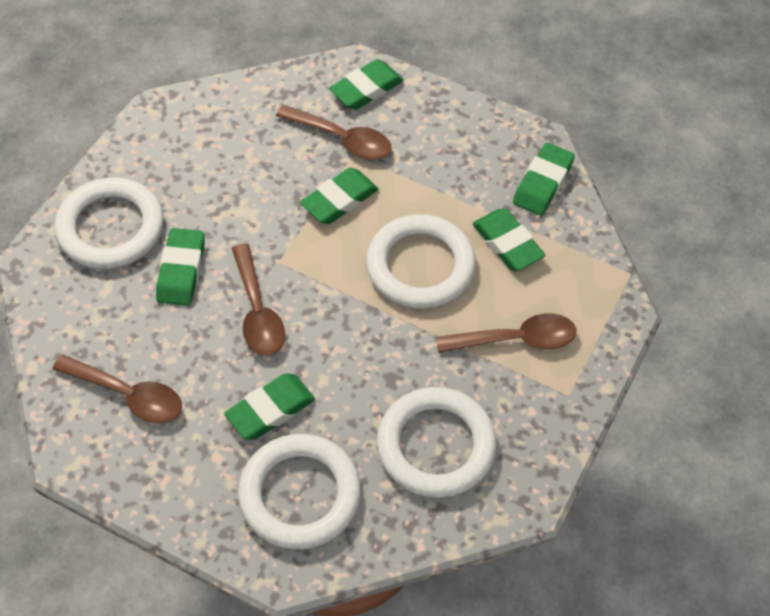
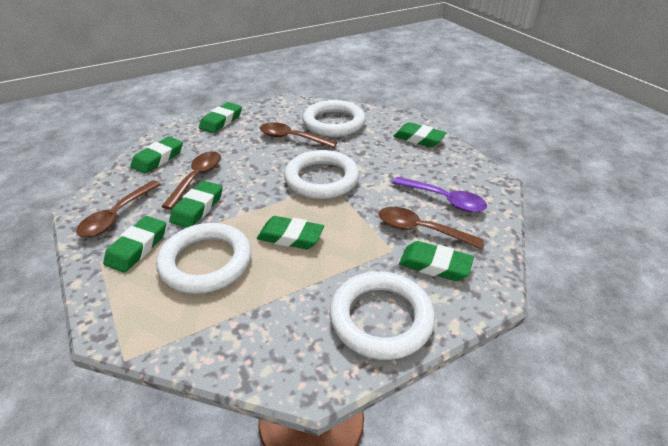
green eraser: [156,228,205,306] [224,374,315,440] [300,168,379,224] [329,59,404,110] [472,209,546,271] [513,143,575,216] = 6 -> [103,216,166,273] [131,136,183,174] [169,181,223,228] [199,102,242,133] [257,216,324,249] [394,122,447,147] [399,241,474,281] = 7
purple spoon: none = 0 -> [392,177,487,212] = 1

